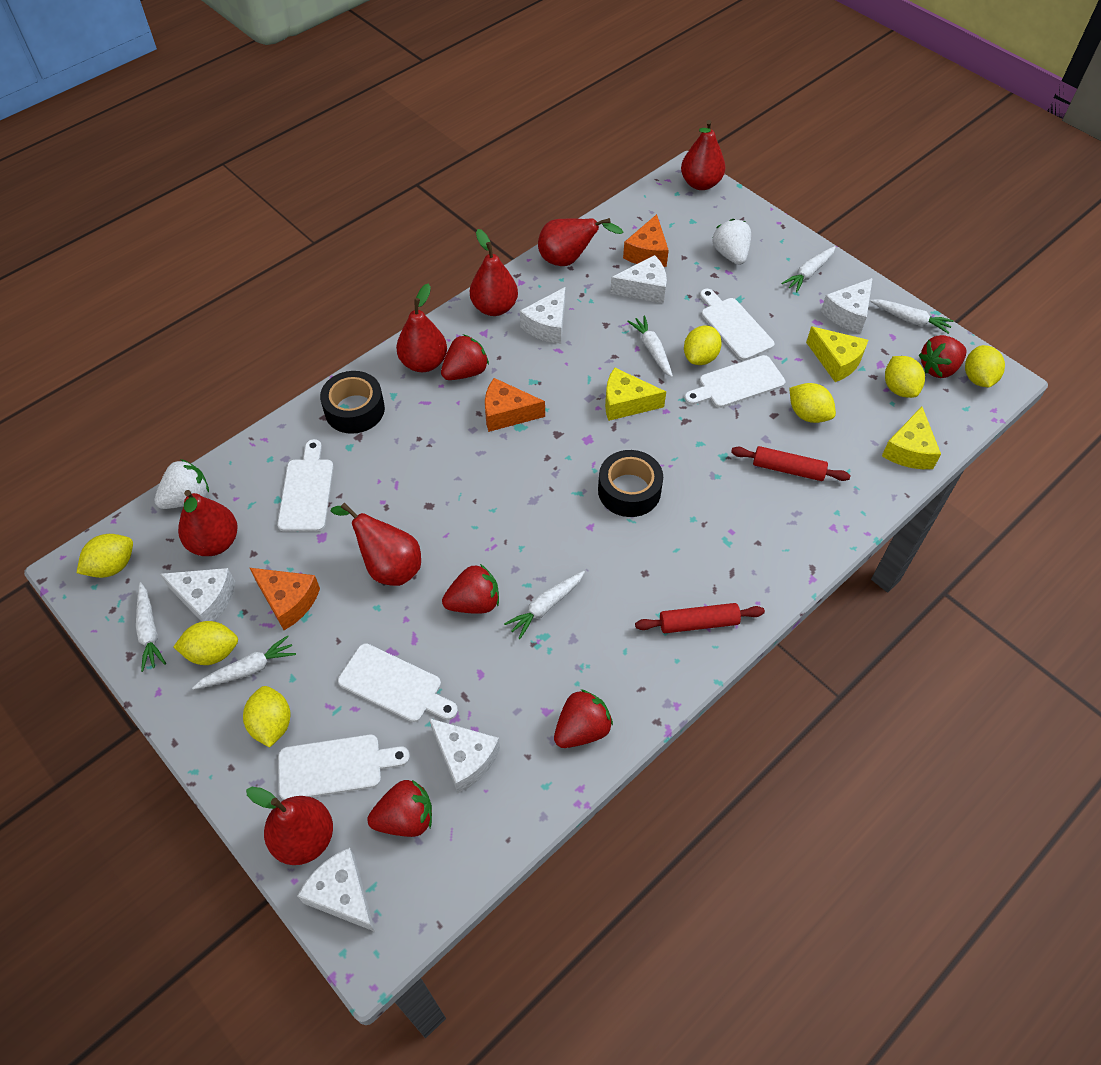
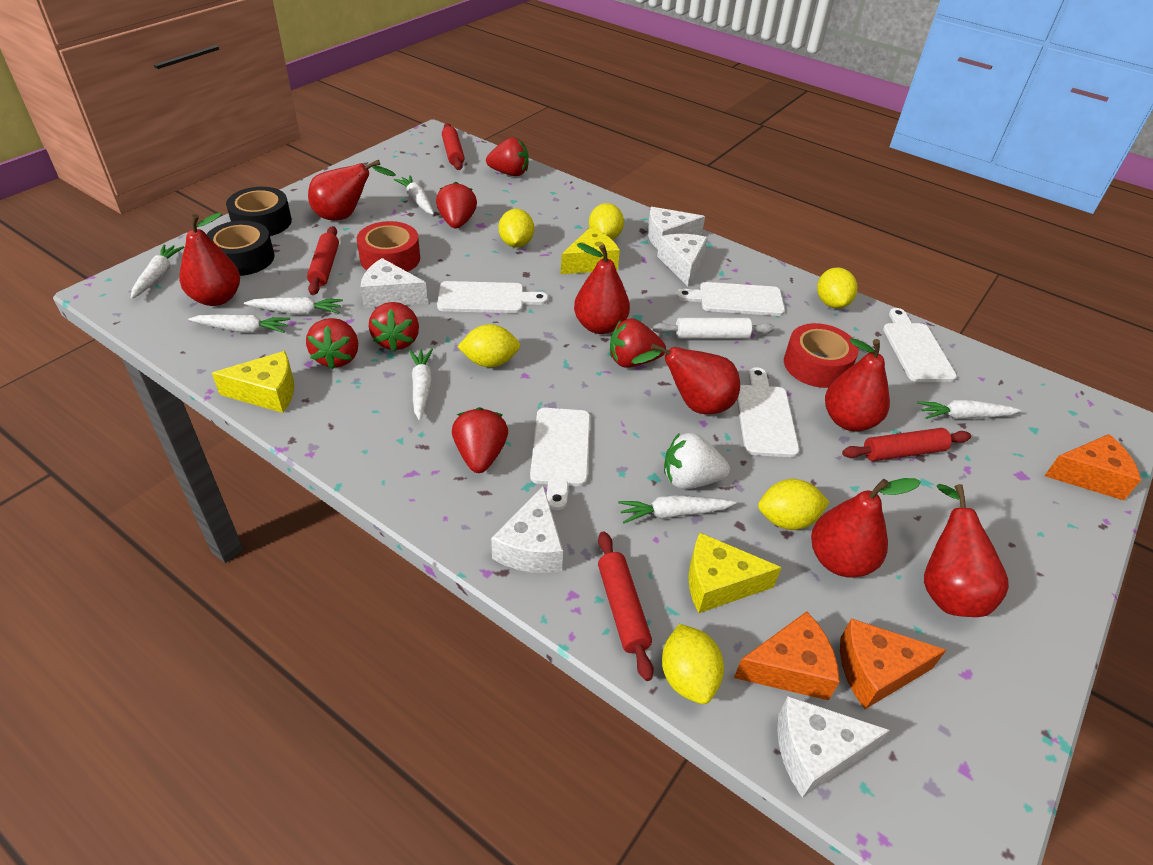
red rolling pin: [635,603,765,633] [731,446,850,481] = 2 -> [307,226,339,295] [442,123,465,170] [598,531,654,681] [842,428,971,461] = 4
red strawberry: [367,780,432,837] [441,334,489,380] [442,564,499,614] [554,689,613,748] [919,335,967,378] = 5 -> [306,318,358,369] [369,302,419,352] [436,181,477,228] [452,407,508,473] [486,137,529,176] [610,318,666,368] = 6
red tape: none = 0 -> [357,221,420,272] [784,323,859,388] = 2
white carrot: [136,582,166,672] [192,635,296,690] [504,571,585,639] [627,315,673,377] [781,246,836,293] [870,299,954,334] = 6 -> [131,244,184,299] [188,315,290,333] [244,297,343,315] [394,175,434,215] [409,349,433,421] [618,495,737,523] [917,400,1021,419] = 7
white cheese: [160,568,235,622] [297,848,375,932] [429,718,500,793] [520,287,565,344] [610,255,667,303] [821,278,873,333] = 6 -> [361,258,428,308] [491,486,563,573] [647,207,705,249] [657,234,708,287] [777,696,890,798] = 5
white rolling pin: none = 0 -> [653,318,774,339] = 1
white strawberry: [155,459,209,509] [712,219,751,265] = 2 -> [664,433,730,489] = 1
yellow lemon: [77,534,133,578] [173,621,238,665] [243,686,291,748] [684,326,722,365] [789,383,836,423] [885,356,925,398] [965,345,1005,387] = 7 -> [457,324,520,367] [498,209,534,248] [589,203,624,240] [662,624,724,704] [758,479,830,530] [817,267,857,308] = 6

